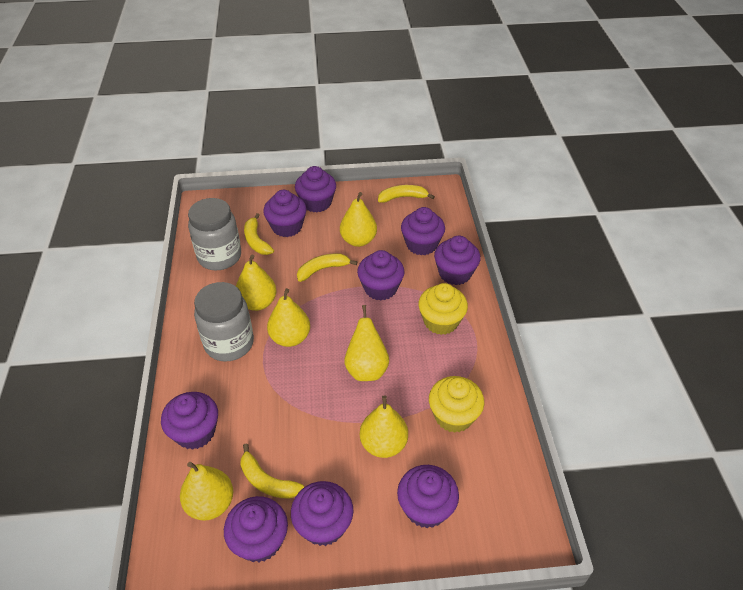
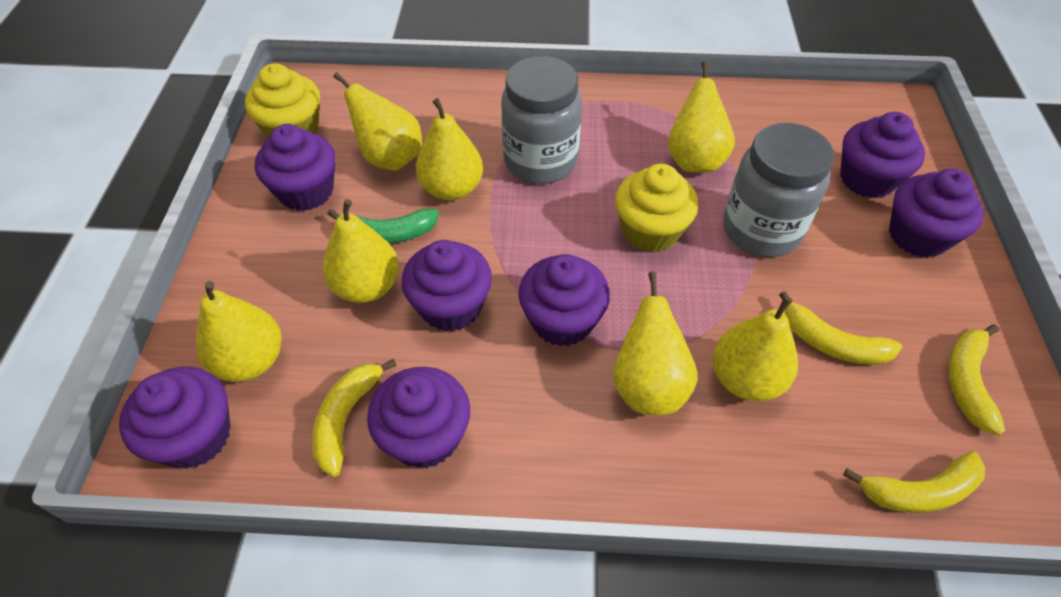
green banana: none = 0 -> [327,209,439,244] = 1
purple cupcake: [161,392,218,450] [224,496,288,562] [263,190,307,237] [291,481,353,546] [295,166,336,212] [357,250,404,300] [397,465,459,528] [401,207,445,255] [434,236,481,285] = 9 -> [119,367,231,469] [255,124,335,211] [367,367,470,468] [402,240,492,332] [518,254,610,346] [840,112,925,198] [889,169,984,258] = 7
yellow pear: [180,462,233,521] [236,254,277,311] [267,288,310,347] [340,192,377,247] [344,305,389,381] [360,396,408,458] = 6 -> [196,281,282,382] [323,199,399,303] [333,72,422,171] [416,98,483,200] [613,272,698,415] [668,61,735,173] [713,296,798,401] = 7

